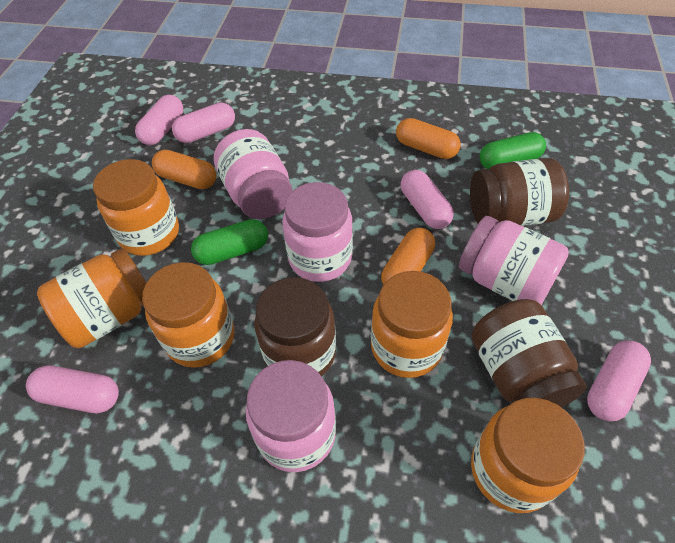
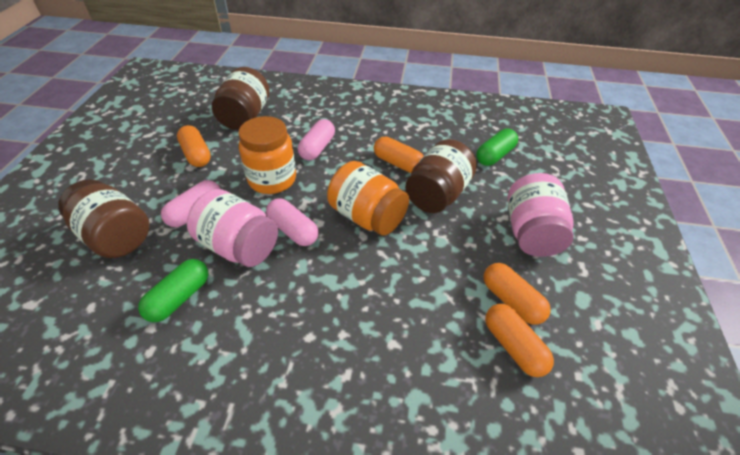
orange capsule: [152,150,216,189] [381,228,435,285] [396,118,461,159] = 3 -> [177,125,211,167] [374,137,423,173] [484,263,551,325] [485,304,554,377] = 4
orange jar: [37,248,146,348] [93,159,179,256] [142,262,235,368] [371,271,453,378] [471,398,585,513] = 5 -> [238,116,296,194] [327,161,409,236] = 2
pink capsule: [26,366,119,413] [135,95,183,145] [172,102,235,143] [401,170,454,229] [587,341,651,421] = 5 -> [161,180,220,227] [266,198,319,246] [298,119,335,160] = 3
pink jar: [214,129,293,219] [246,360,336,472] [282,182,353,282] [459,216,569,305] = 4 -> [187,189,278,267] [508,173,574,257] = 2

